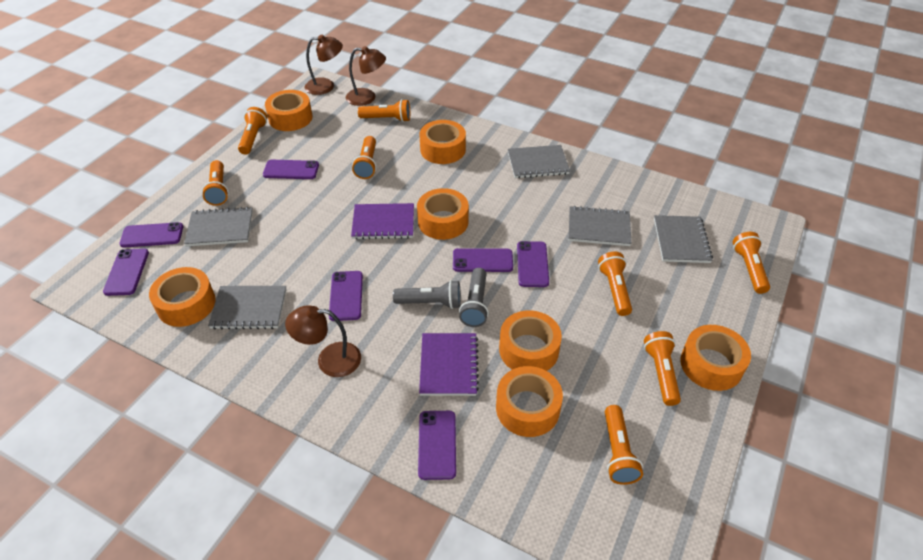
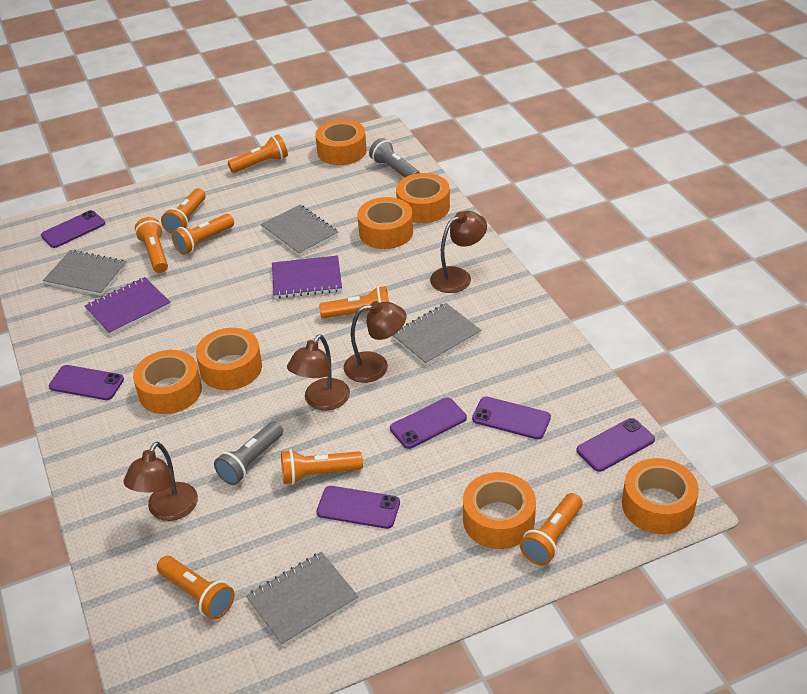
brown lamp: [285,305,361,377] [305,35,343,95] [346,46,386,106] = 3 -> [123,442,198,521] [287,334,350,411] [344,301,406,383] [430,211,487,293] = 4
grey notebook: [184,207,253,246] [208,286,287,329] [508,145,570,178] [569,206,631,246] [654,215,713,263] = 5 -> [43,250,127,296] [246,552,359,647] [261,205,338,256] [392,303,482,366] = 4
purple phone: [103,249,149,296] [119,222,183,248] [263,160,319,179] [329,271,363,321] [418,411,456,480] [453,248,513,272] [517,241,549,287] = 7 -> [41,210,105,248] [49,365,124,400] [316,486,400,529] [390,398,467,449] [472,396,551,439] [576,418,655,472] = 6

